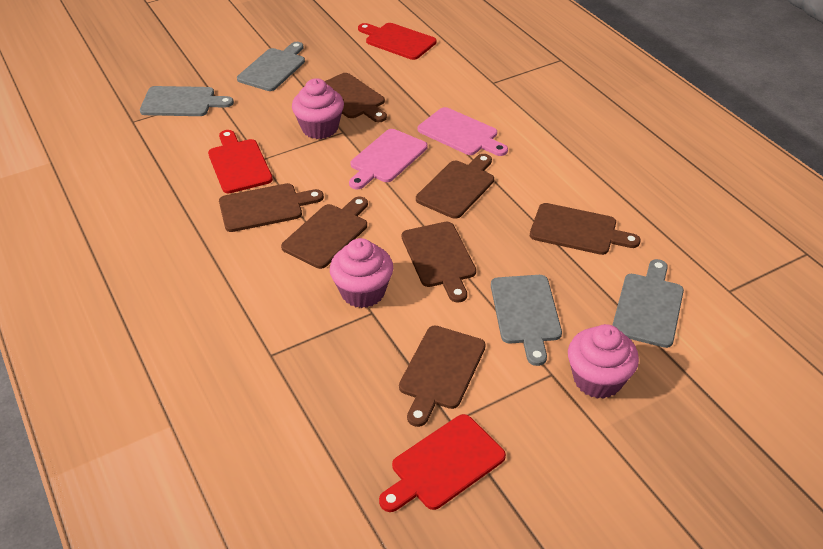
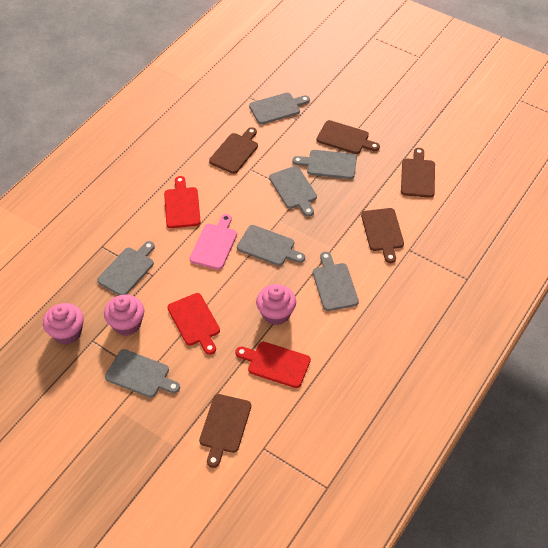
brown cutting board: [219,183,324,232] [281,197,368,269] [325,73,387,122] [399,326,486,427] [402,222,476,303] [416,154,494,219] [530,203,641,255] = 7 -> [199,394,251,468] [209,127,258,174] [317,120,380,154] [361,208,404,263] [401,148,435,198] = 5
grey cutting board: [140,86,234,116] [237,42,305,91] [491,275,562,366] [612,259,684,348] = 4 -> [97,241,155,295] [105,349,180,398] [237,225,305,266] [249,93,310,125] [269,166,317,217] [293,150,357,179] [313,252,359,311] = 7
pink cutting board: [349,129,427,189] [418,107,508,156] = 2 -> [189,214,237,270] = 1

